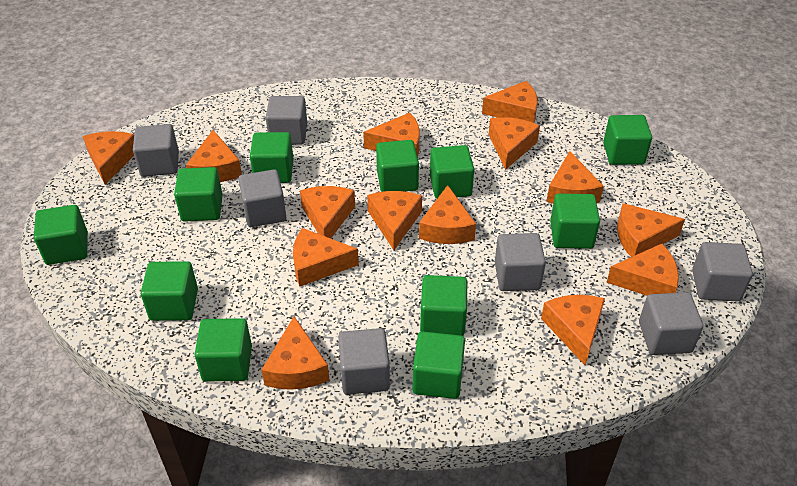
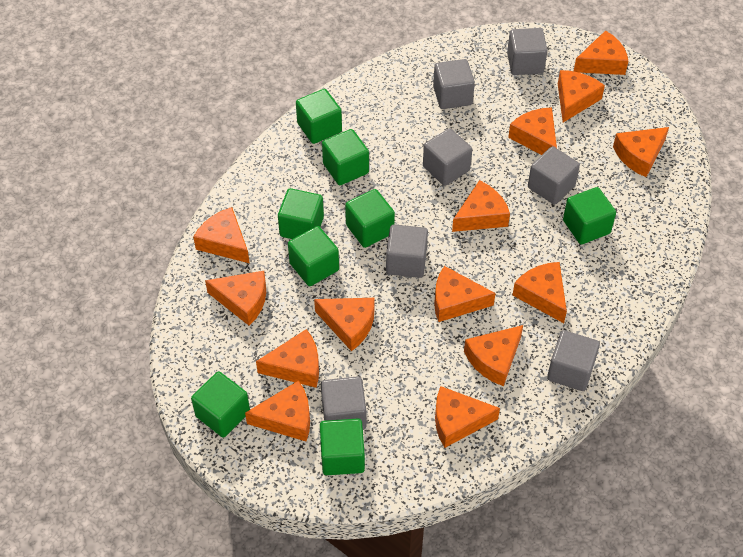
green cube: [34,205,88,265] [141,261,198,321] [174,167,223,222] [194,318,252,382] [250,132,294,183] [376,140,419,192] [413,331,465,399] [420,275,467,336] [430,145,474,199] [550,194,600,249] [603,115,652,165] = 11 -> [191,372,250,438] [278,188,324,239] [288,226,339,286] [296,89,342,144] [320,419,365,475] [322,129,369,185] [345,189,395,248] [563,187,616,245] = 8

